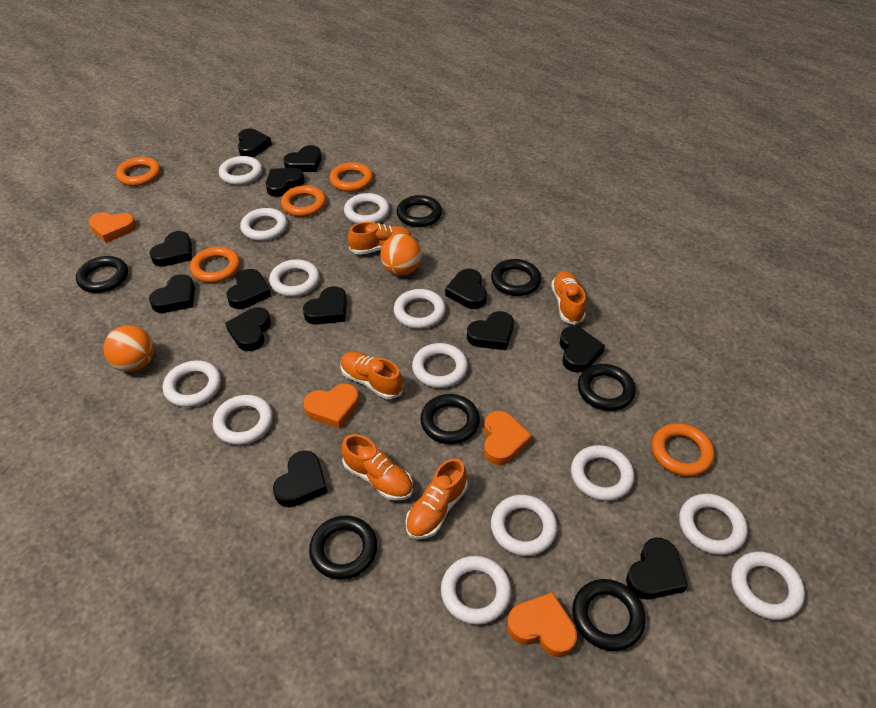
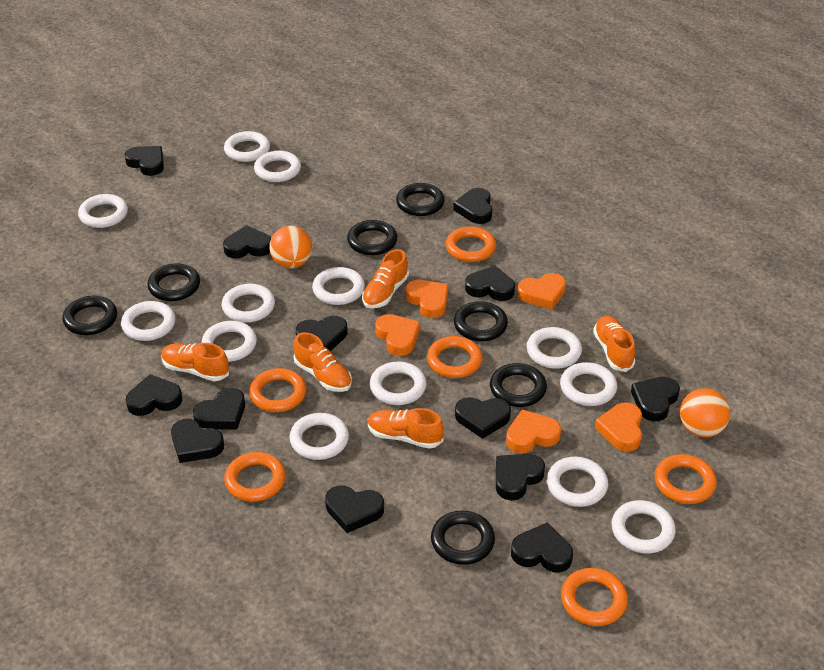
orange heart: [88,212,136,243] [303,383,359,429] [484,411,532,465] [507,592,577,657] = 4 -> [375,314,420,356] [406,280,448,318] [506,410,561,453] [517,273,566,309] [595,402,642,452] = 5
orange ring: [116,157,161,186] [190,247,240,283] [281,185,326,217] [329,162,373,192] [652,423,715,477] = 5 -> [224,452,286,502] [249,368,307,412] [427,336,483,378] [446,226,496,262] [561,568,628,626] [655,454,717,504] = 6

